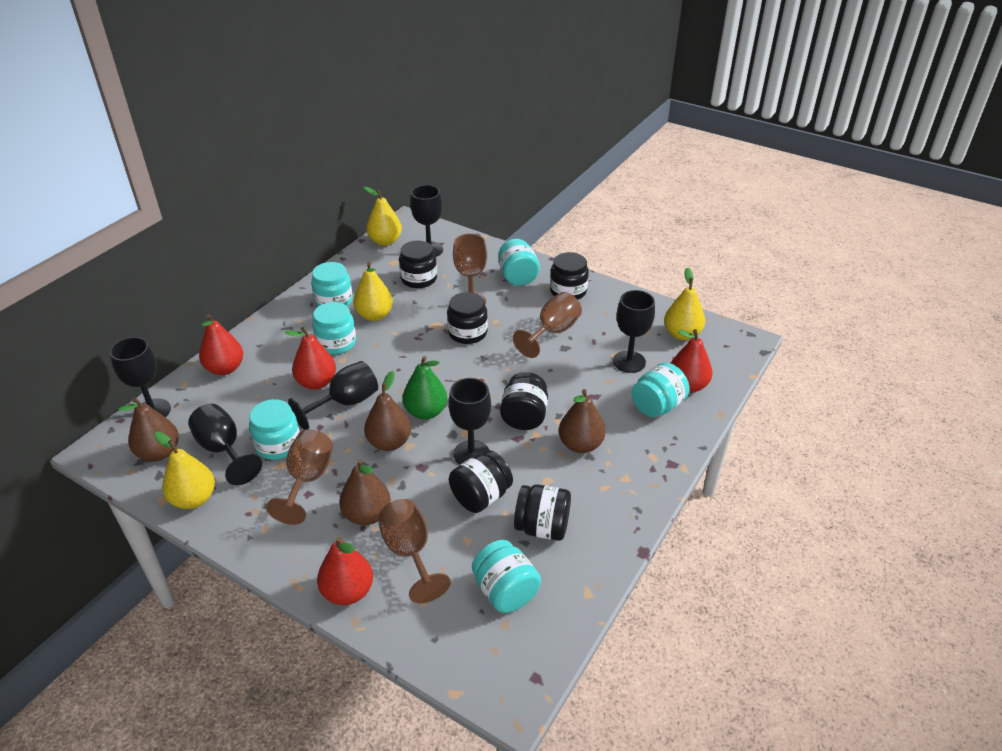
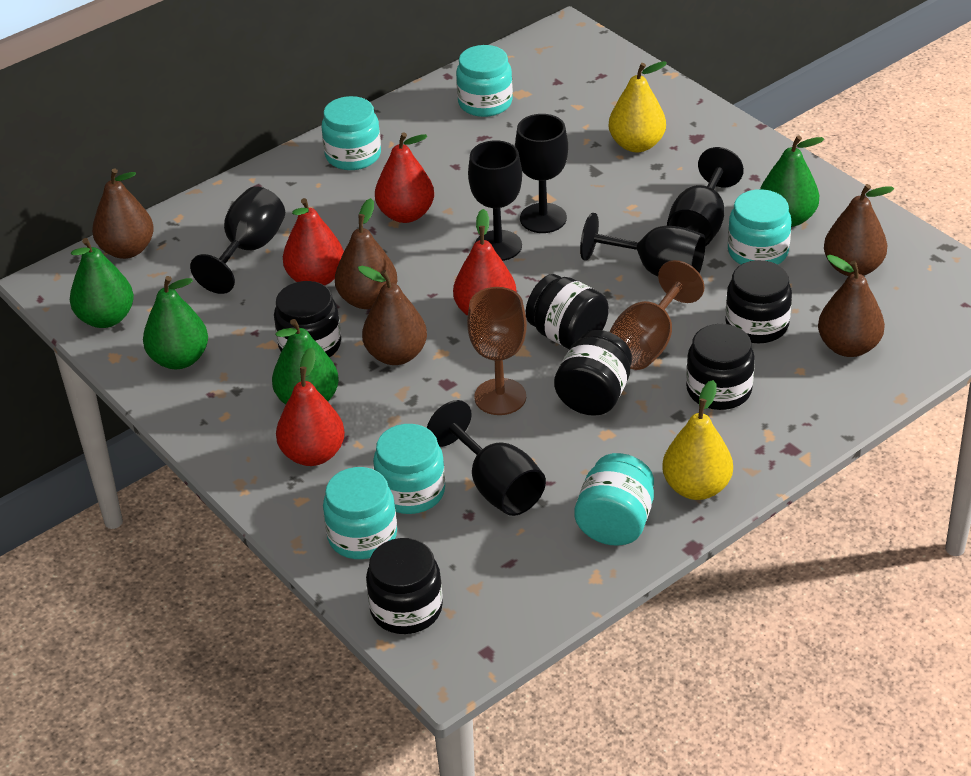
brown goblet: [266,429,333,525] [378,499,451,603] [453,233,487,305] [513,292,582,358] = 4 -> [467,287,527,415] [610,260,705,370] = 2
brown pear: [118,397,179,462] [339,459,391,525] [364,371,411,451] [559,389,605,453] = 4 -> [92,168,154,259] [335,198,397,309] [358,266,427,365] [818,255,885,357] [824,184,894,276] = 5
green pear: [403,356,447,420] = 1 -> [70,238,134,328] [143,276,208,369] [272,319,339,405] [760,135,824,227] = 4
yellow pear: [154,432,215,509] [353,262,393,321] [364,187,402,246] [664,267,705,340] = 4 -> [608,61,667,152] [662,380,733,500] = 2

